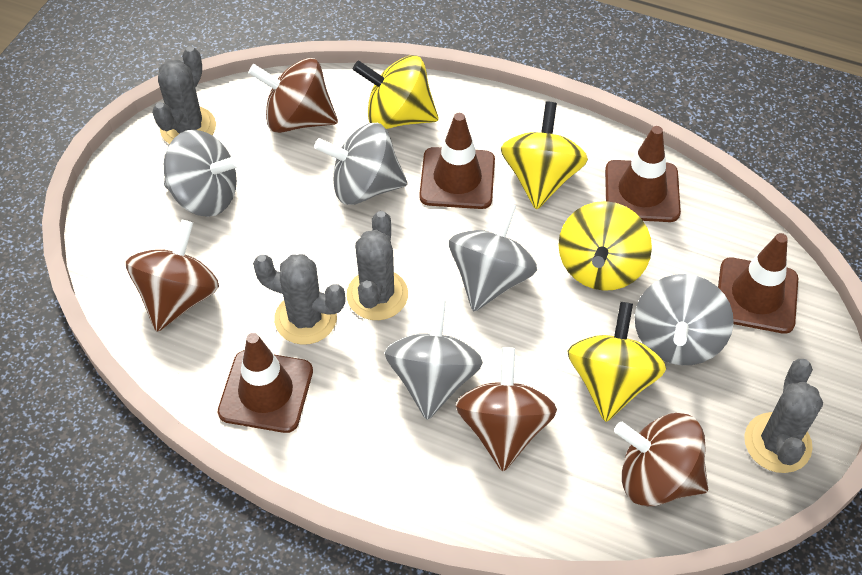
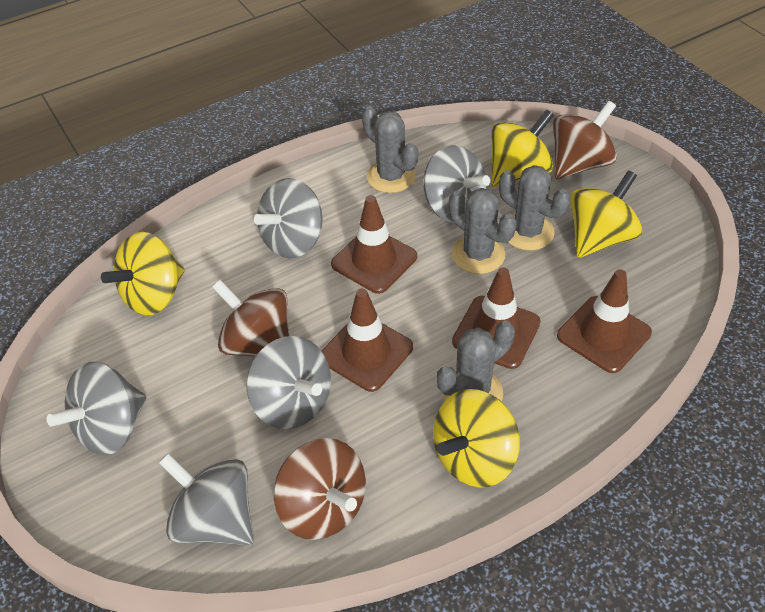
brown spinning top: [126,219,219,332] [248,58,338,133] [455,347,557,471] [614,413,708,506] = 4 -> [212,280,289,357] [274,438,366,540] [553,101,617,179] = 3

